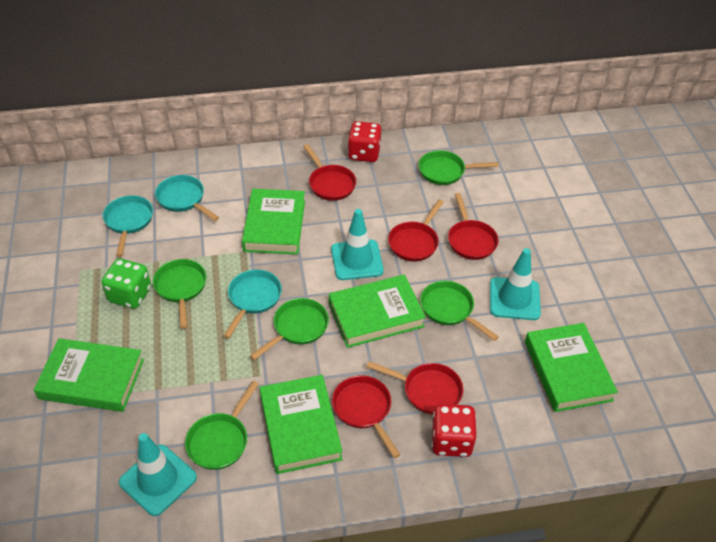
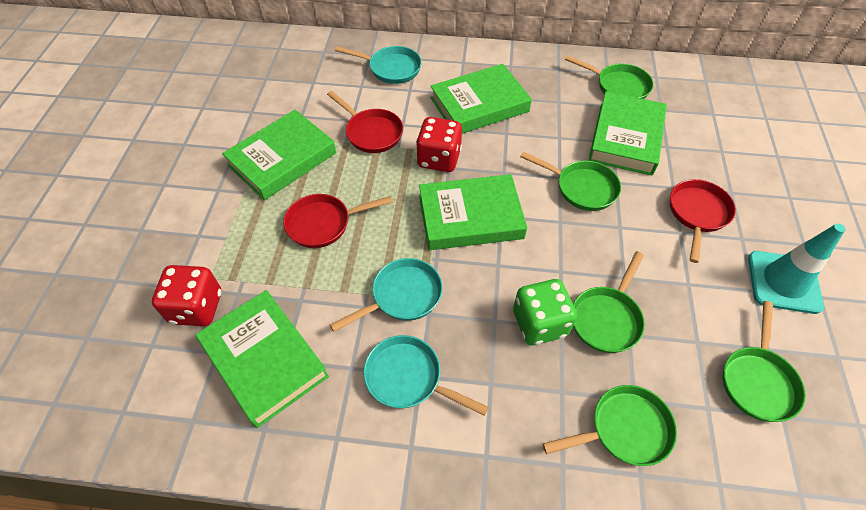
red pan: [303,144,356,201] [332,375,401,458] [367,361,463,415] [388,199,444,262] [448,193,499,260] = 5 -> [283,194,393,248] [327,91,403,153] [670,179,736,263] = 3
turquoise traffic cone: [119,433,197,516] [331,209,384,280] [490,248,541,320] = 3 -> [748,224,846,314] = 1

